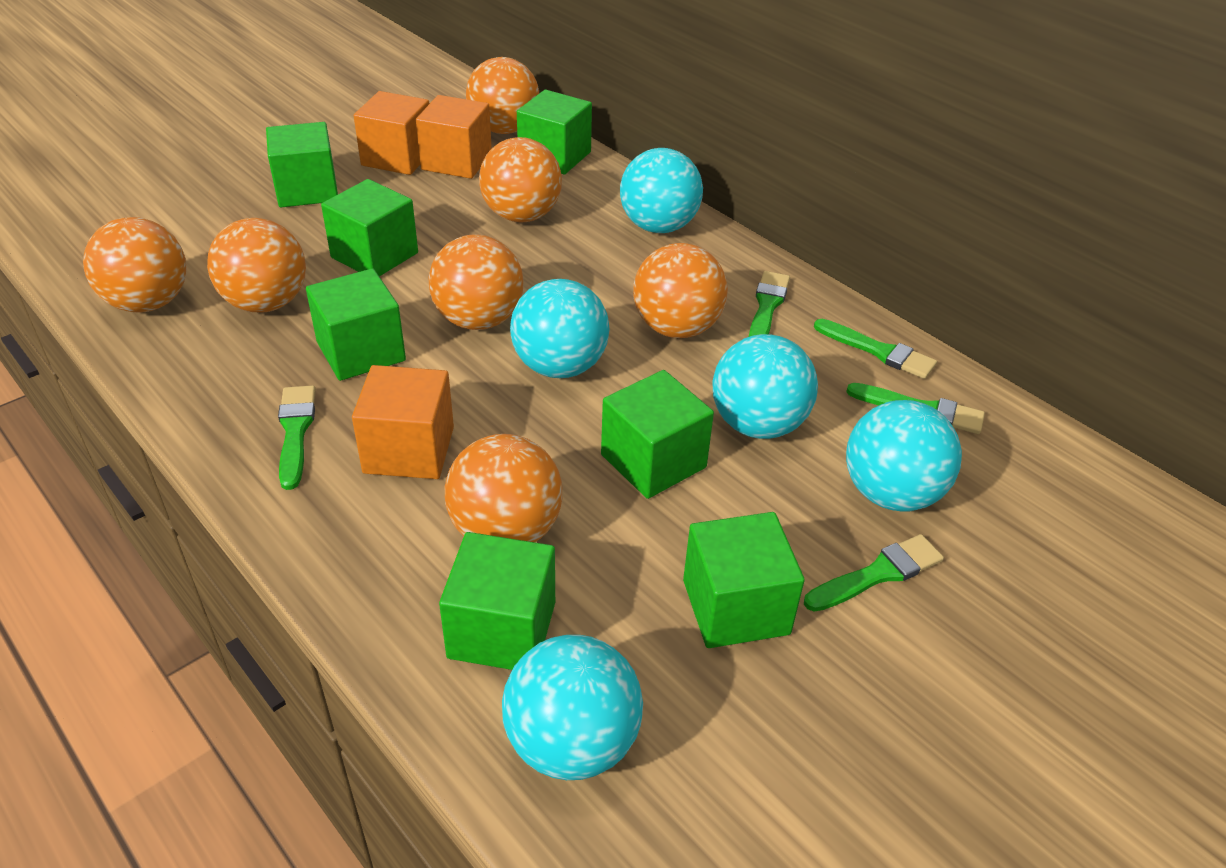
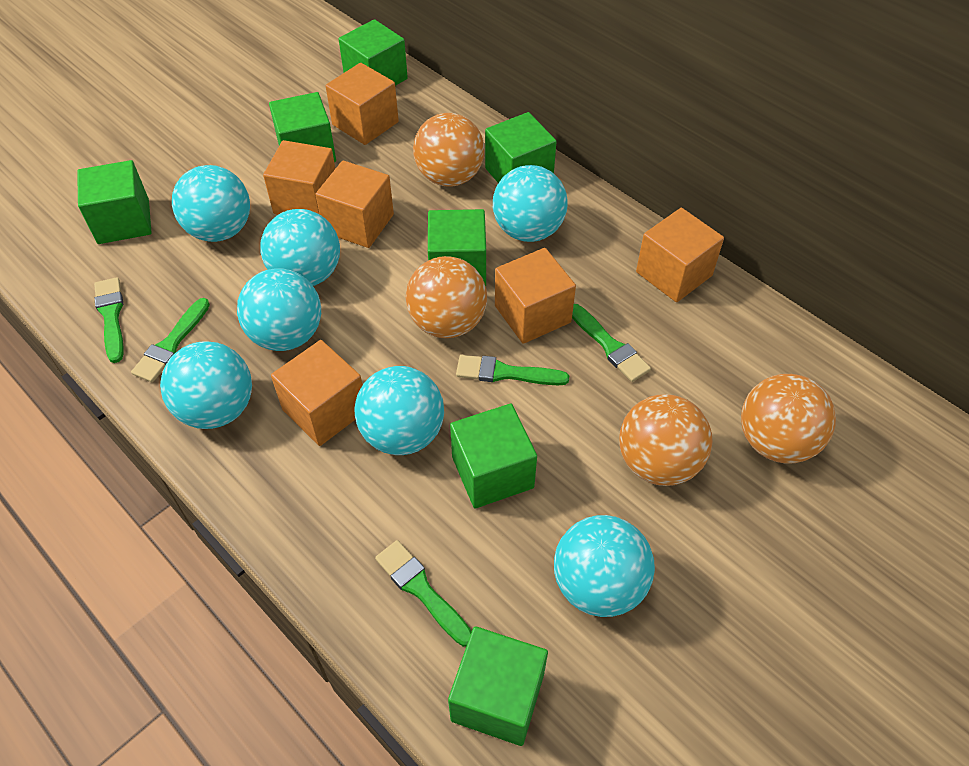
orange ball: [83,217,186,313] [207,218,306,313] [429,234,524,330] [445,434,563,542] [466,57,539,134] [479,137,562,222] [633,243,728,338] = 7 -> [406,256,487,338] [413,113,484,187] [620,394,712,486] [741,374,836,464] = 4
orange cube: [352,365,454,479] [354,91,429,175] [416,95,492,179] = 3 -> [263,140,335,215] [271,340,362,446] [315,161,394,248] [326,63,399,145] [495,248,576,344] [636,208,724,302] = 6
turquoise ball: [502,635,643,780] [510,279,609,378] [620,148,703,233] [712,334,818,439] [846,400,962,512] = 5 -> [160,341,252,429] [172,165,250,242] [237,268,321,351] [260,209,340,286] [355,366,444,455] [493,165,568,242] [554,515,655,617] = 7

